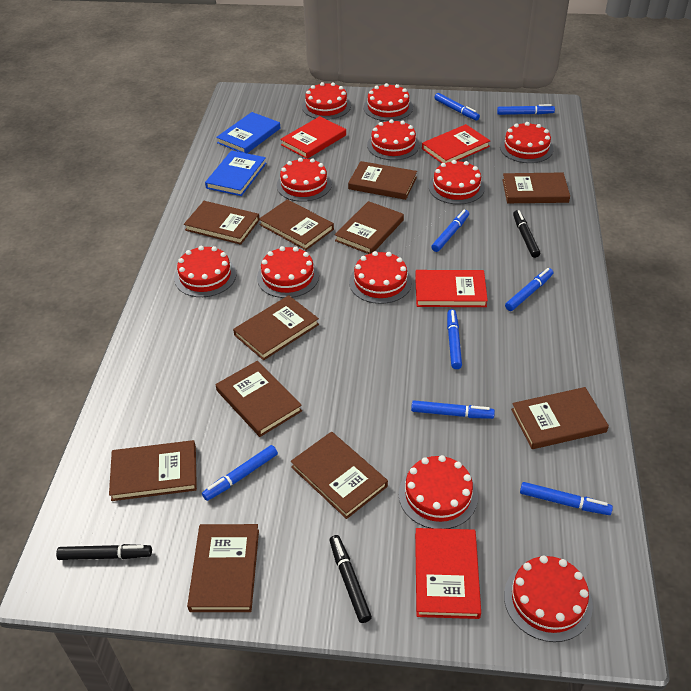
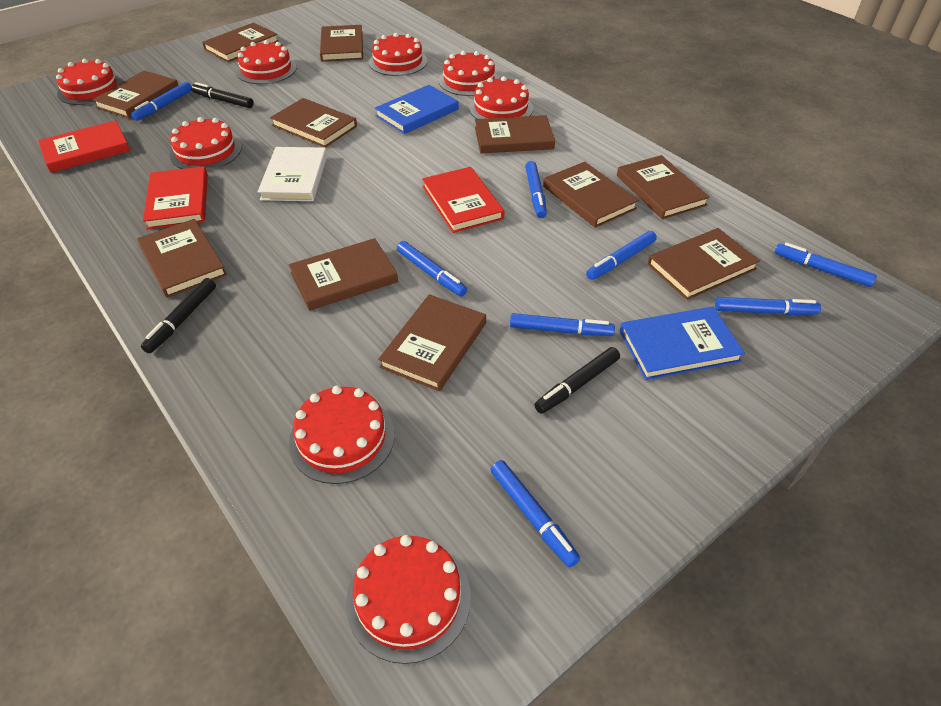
red book: [280,116,346,159] [415,270,488,307] [415,528,481,619] [422,124,490,163] = 4 -> [38,120,130,173] [143,166,208,230] [422,167,505,233] = 3
red cake: [174,246,236,297] [257,246,319,298] [277,158,332,202] [302,82,351,120] [349,251,412,304] [364,83,413,121] [367,119,420,160] [399,455,478,529] [429,160,485,204] [500,122,553,163] [504,555,593,642] = 11 -> [56,59,122,105] [170,117,242,171] [236,40,297,84] [289,385,395,484] [346,535,471,664] [369,33,427,76] [439,51,499,96] [469,76,533,119] = 8
white book: none = 0 -> [258,147,327,201] = 1

